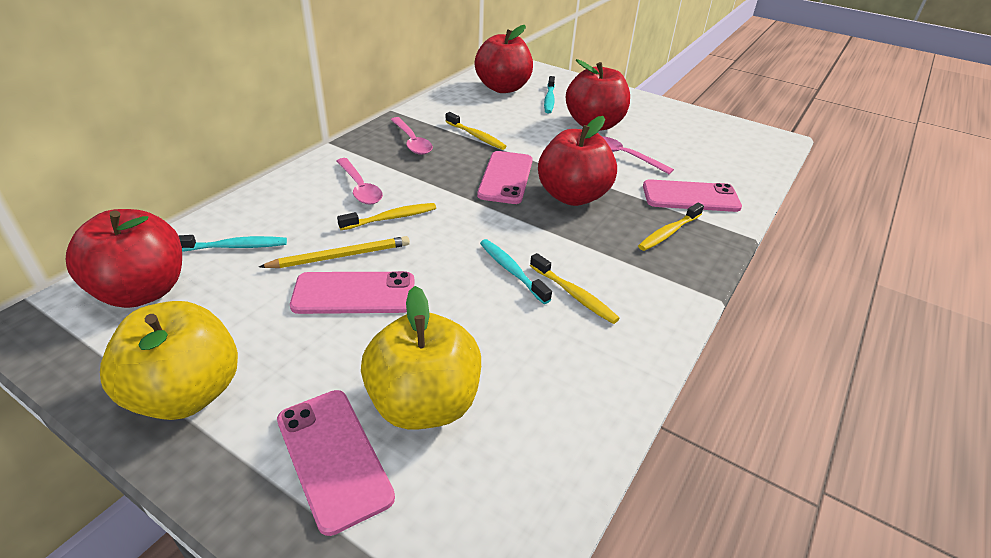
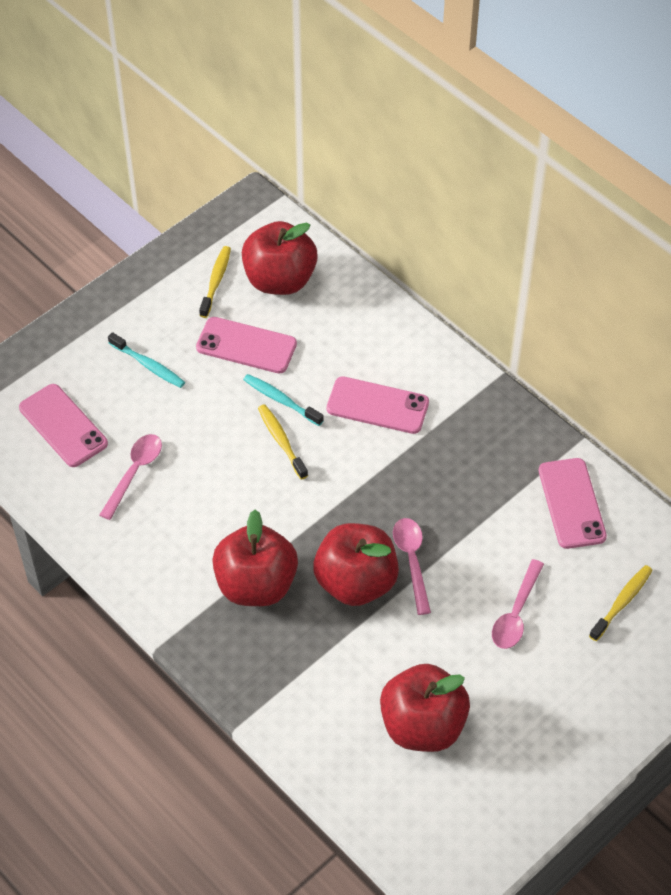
turquoise toothbrush: [178,235,287,251] [480,239,552,304] [544,76,555,114] = 3 -> [108,332,185,388] [243,374,324,426] = 2
yellow apple: [100,301,238,420] [361,286,481,430] = 2 -> none = 0
yellow pencil: [259,236,410,268] = 1 -> none = 0
yellow toothbrush: [337,203,436,230] [445,112,507,150] [530,253,620,324] [638,203,704,251] = 4 -> [199,246,231,318] [258,404,308,480] [589,565,653,641] = 3

